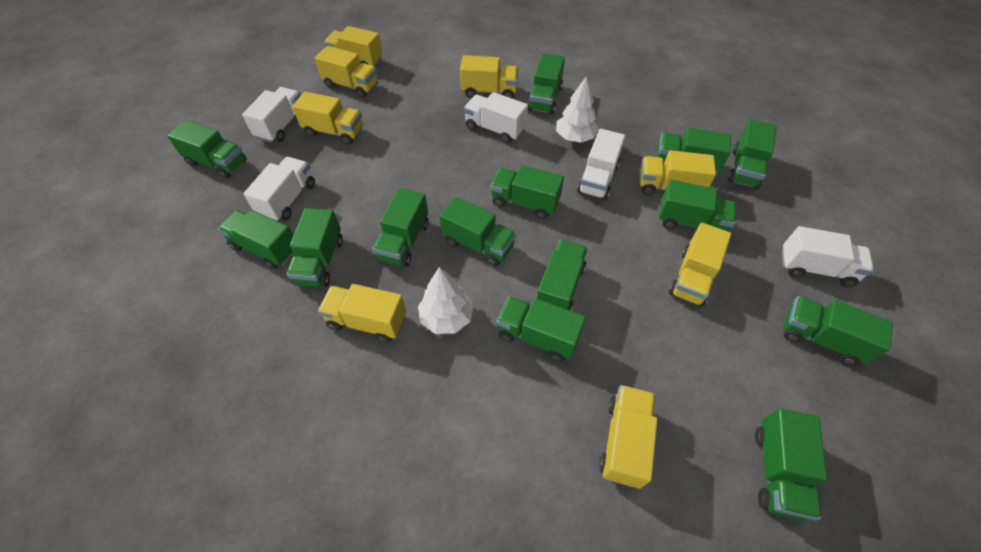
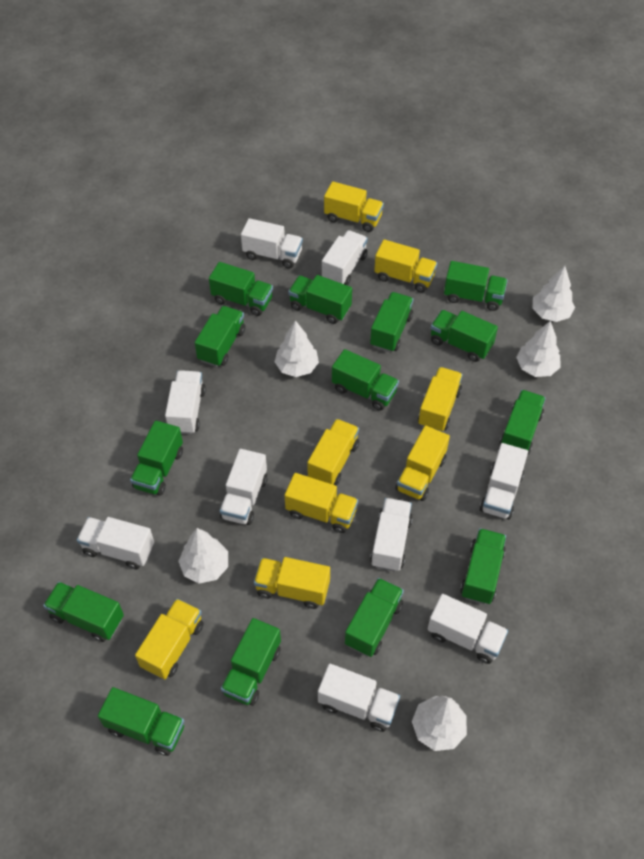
white tree: [418,267,474,334] [556,76,599,143] = 2 -> [178,528,228,584] [274,320,319,377] [412,696,467,751] [516,321,561,377] [533,266,575,322] = 5
white truck: [242,87,301,143] [243,157,315,221] [464,92,528,144] [577,129,625,200] [782,226,874,287] = 5 -> [77,517,154,569] [165,370,206,435] [220,449,267,525] [241,218,303,268] [318,663,400,732] [322,230,368,286] [370,498,413,572] [428,594,508,664] [480,443,528,520] = 9

